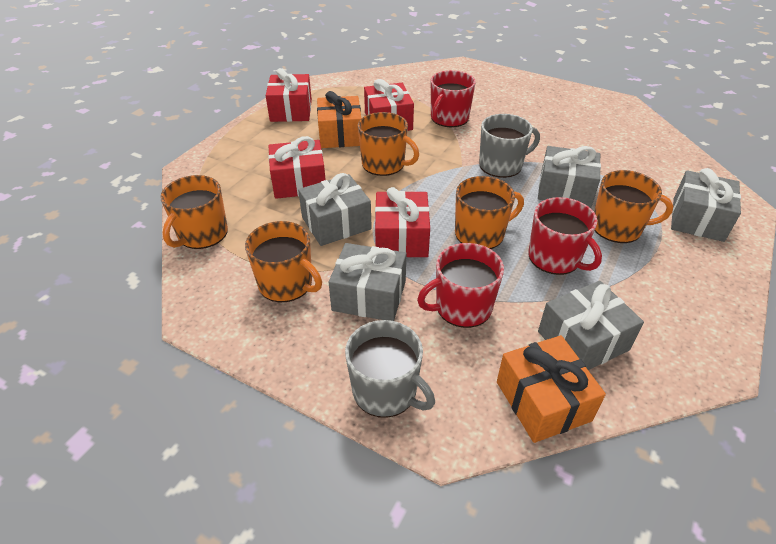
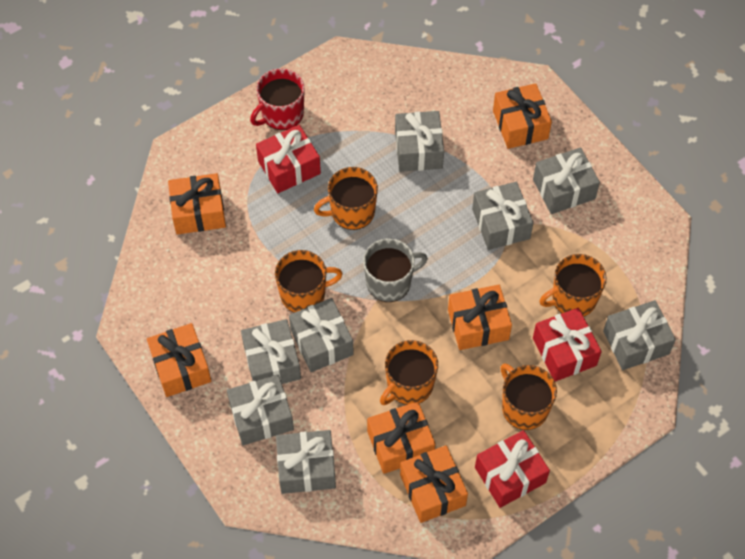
grey gift: [298,173,372,246] [328,243,407,321] [538,146,601,208] [538,281,644,370] [671,168,741,242] = 5 -> [227,375,294,445] [241,319,301,384] [276,430,336,494] [289,298,354,372] [395,111,444,172] [472,182,533,250] [533,147,600,214] [603,300,676,370] = 8
grey mug: [345,320,435,418] [479,114,540,178] = 2 -> [363,238,428,302] = 1
orange gift: [317,91,361,148] [497,335,606,443] = 2 -> [147,323,211,397] [168,173,226,235] [367,401,435,474] [400,445,468,523] [448,285,512,350] [493,83,552,149] = 6
red gift: [266,68,312,122] [268,136,326,199] [364,79,414,131] [375,187,430,257] = 4 -> [256,125,321,193] [475,430,550,508] [533,308,602,382] = 3
red mug: [417,243,504,328] [431,70,476,127] [528,197,602,275] = 3 -> [250,68,305,130] = 1

